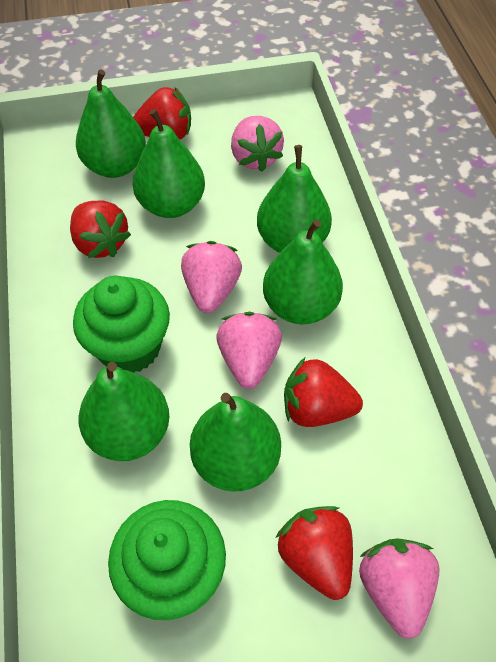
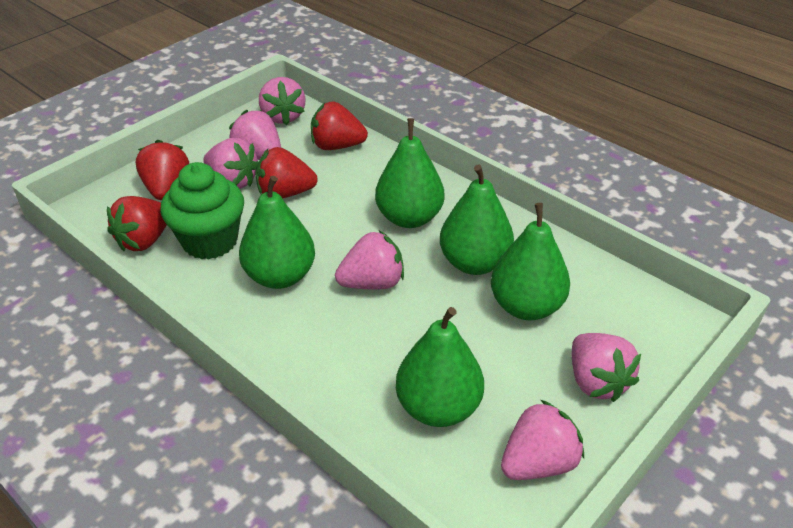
green cupcake: [73,276,170,373] [108,500,226,620] = 2 -> [161,162,244,260] = 1
green pear: [76,70,146,178] [78,362,169,461] [132,109,205,218] [190,393,281,491] [257,145,332,253] [263,219,343,324] = 6 -> [239,176,315,289] [375,118,444,228] [396,307,484,427] [440,165,514,275] [491,203,570,320] = 5
pink strawberry: [181,241,242,313] [217,312,282,389] [231,116,284,172] [359,538,440,639] = 4 -> [203,138,259,189] [229,110,281,160] [259,77,305,125] [335,230,404,289] [501,400,584,480] [572,333,641,402] = 6

